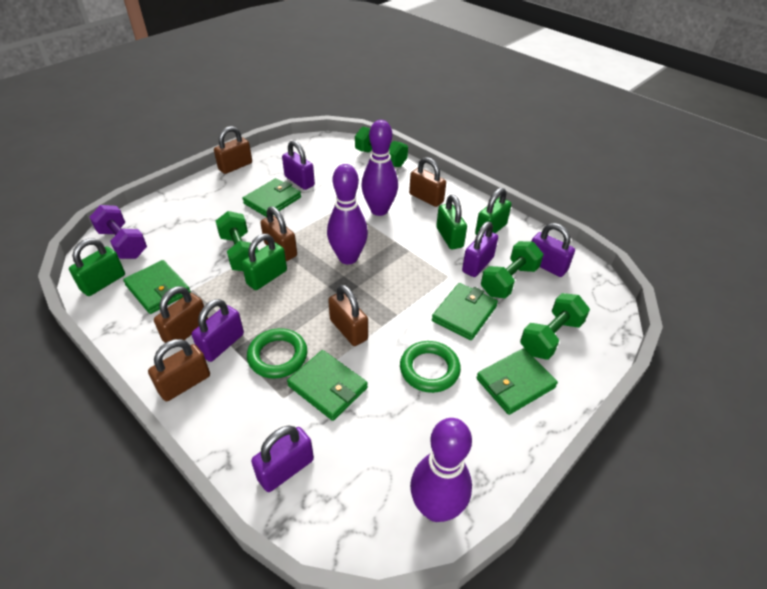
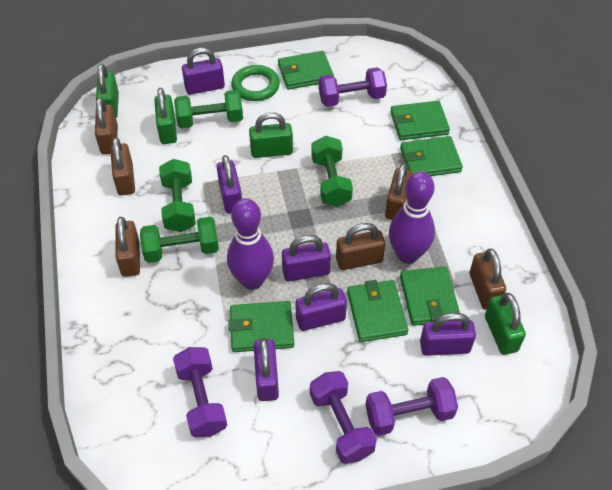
green ring: [247,328,307,379] [400,341,461,393] = 2 -> [231,65,280,101] = 1
green wallet: [123,260,191,314] [242,178,301,217] [287,350,368,421] [432,283,498,340] [476,348,558,415] = 5 -> [228,301,294,352] [278,51,334,90] [347,280,408,342] [390,101,450,140] [400,136,463,176] [400,266,460,326] = 6
purple bowling pin: [327,164,368,265] [361,120,398,216] [410,418,472,522] = 3 -> [227,198,274,290] [389,172,435,264] = 2
purple dumbbell: [90,205,147,259] = 1 -> [173,347,227,437] [310,371,377,464] [319,67,387,107] [366,377,458,436] = 4
purple padlock: [192,299,244,362] [251,426,314,492] [282,140,315,190] [462,222,498,277] [532,223,575,277] = 5 -> [182,48,225,95] [217,155,242,214] [254,338,279,401] [282,235,331,281] [296,283,347,331] [420,313,476,356] = 6

